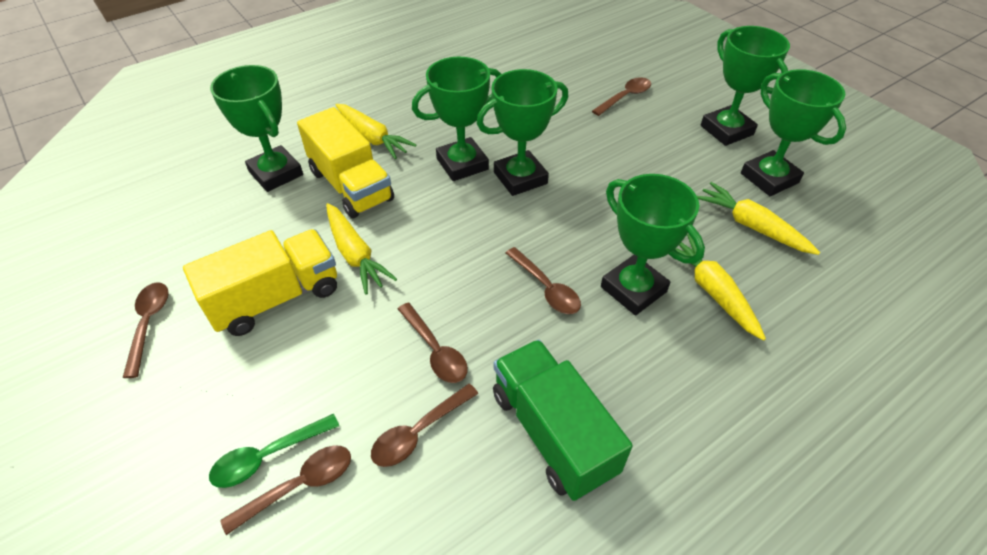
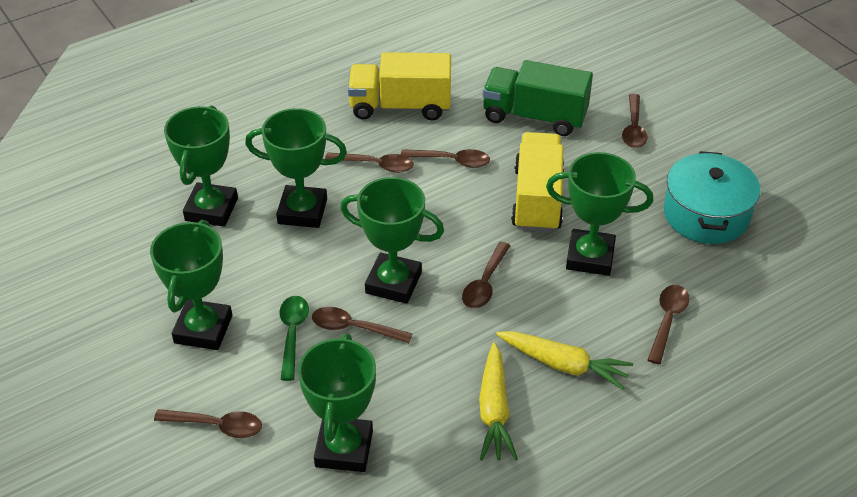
brown spoon: [123,282,169,378] [220,445,351,535] [371,383,478,467] [398,303,468,383] [506,247,581,314] [592,77,651,116] = 6 -> [154,409,262,438] [312,307,413,343] [325,153,414,173] [401,149,490,168] [462,242,511,309] [622,94,648,148] [648,285,689,364] = 7
turquoise pot: none = 0 -> [664,151,760,244] = 1
yellow carrot: [326,203,397,295] [336,104,417,159] [675,234,766,341] [697,182,820,255] = 4 -> [479,342,518,461] [496,331,633,390] = 2

